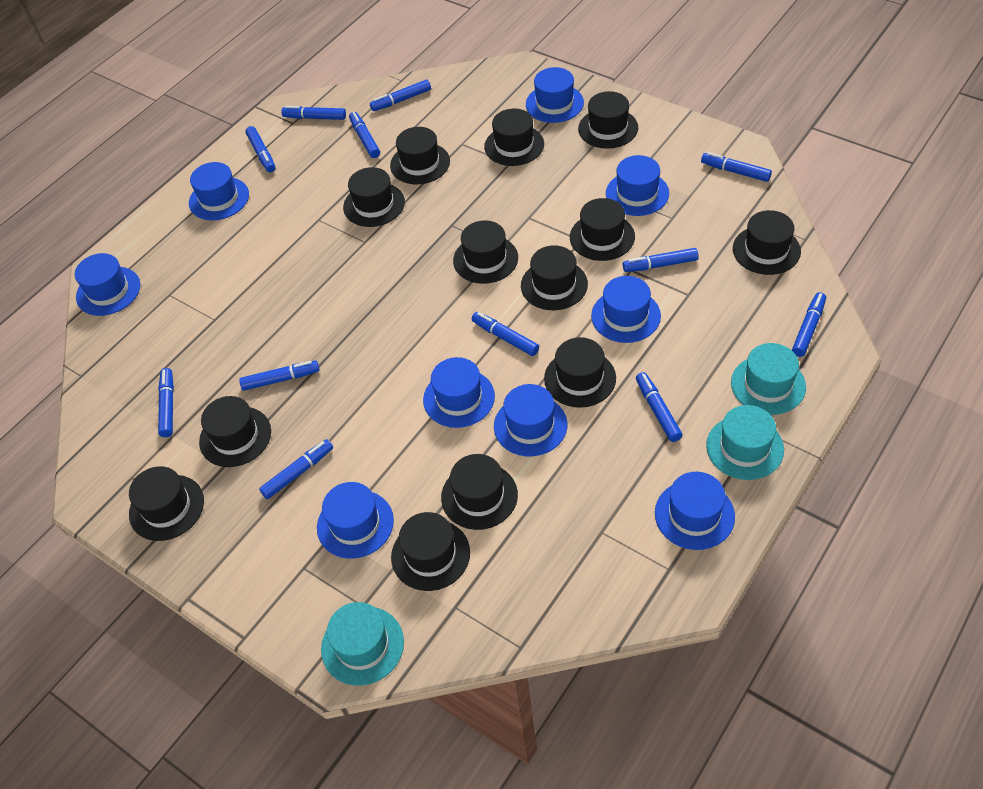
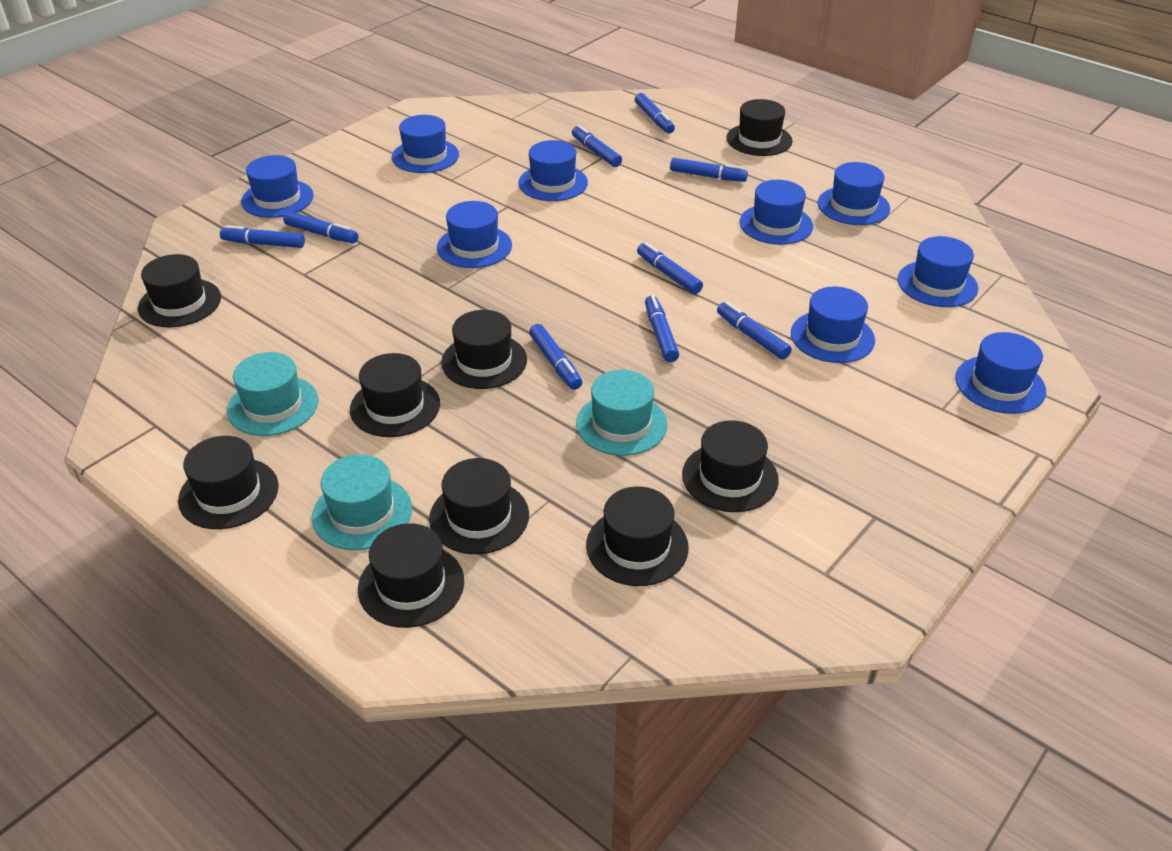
black hat: [129,466,204,541] [199,396,271,467] [343,167,405,227] [390,127,450,184] [391,512,470,591] [441,454,518,530] [453,220,518,284] [484,109,544,166] [521,245,588,310] [544,337,616,408] [570,198,635,261] [578,91,638,149] [733,210,801,275] = 13 -> [138,254,221,327] [178,436,279,529] [350,353,440,437] [358,523,464,628] [429,458,529,554] [441,310,527,389] [586,486,689,586] [682,420,779,512] [726,99,792,156] = 9
blue marker: [158,368,174,437] [239,361,319,391] [245,126,275,172] [259,439,333,499] [281,106,346,120] [349,112,380,158] [370,80,431,111] [472,312,539,356] [623,248,699,272] [636,372,683,442] [701,152,772,182] [792,292,826,357] = 12 -> [220,225,305,248] [283,211,358,243] [529,324,582,390] [572,125,622,167] [635,93,675,134] [637,242,703,294] [645,295,679,362] [670,158,748,182] [717,302,792,360] = 9

